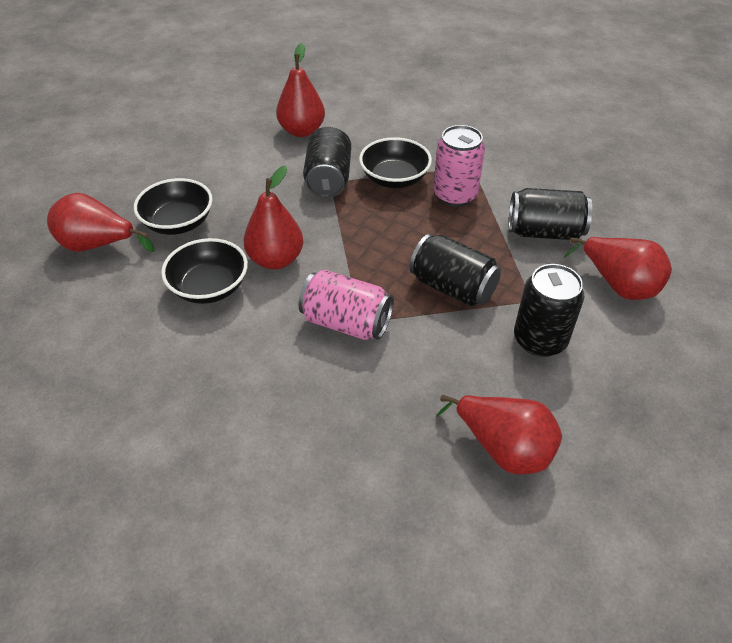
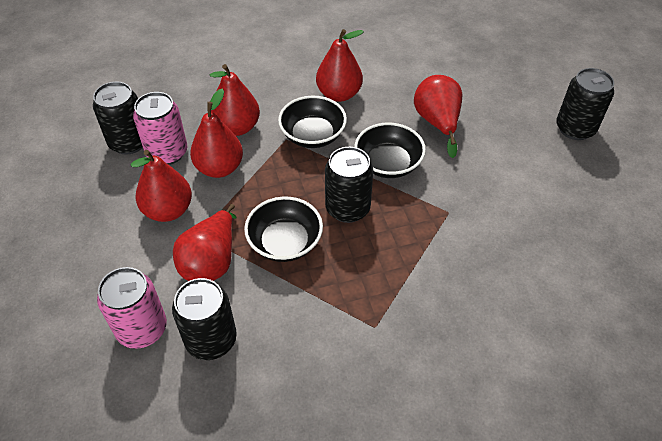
red pear: [47,193,154,252] [243,166,304,269] [276,43,325,137] [436,395,562,474] [564,237,672,300] = 5 -> [131,150,192,222] [173,204,237,281] [190,89,243,178] [210,64,260,136] [316,29,364,102] [414,75,462,158] = 6

